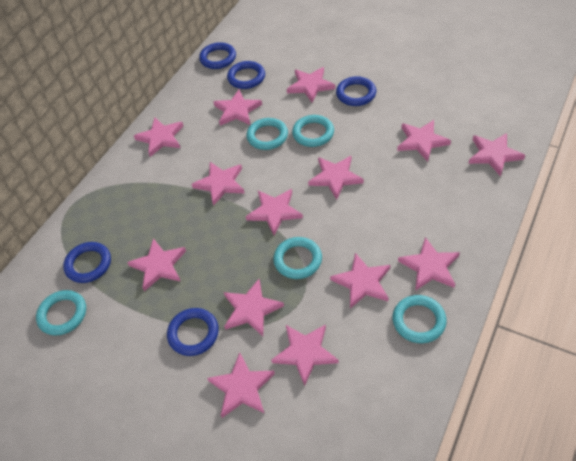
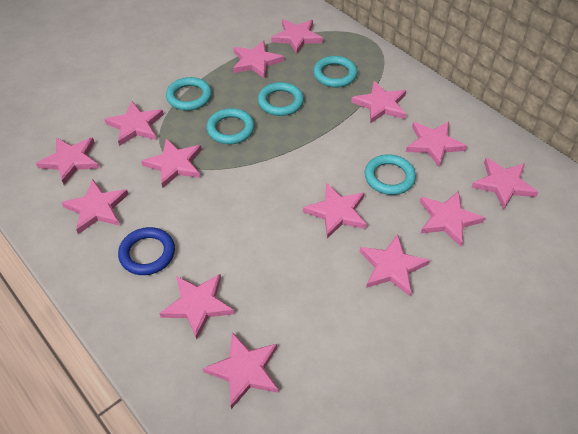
blue ring: [63,242,111,283] [167,308,219,356] [199,42,236,69] [227,61,265,89] [336,76,376,106] = 5 -> [118,227,175,275] = 1

